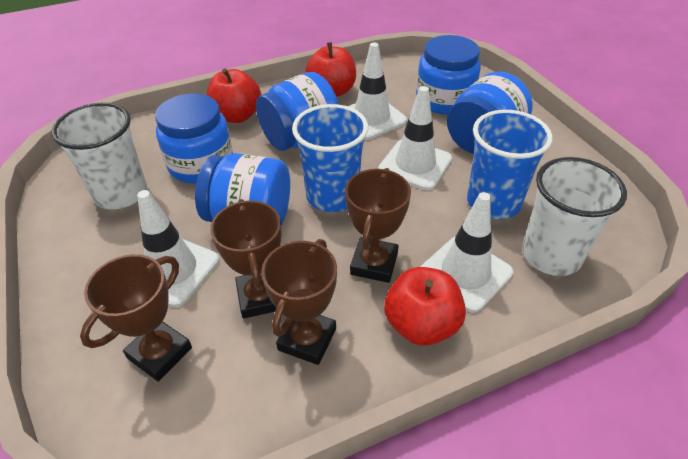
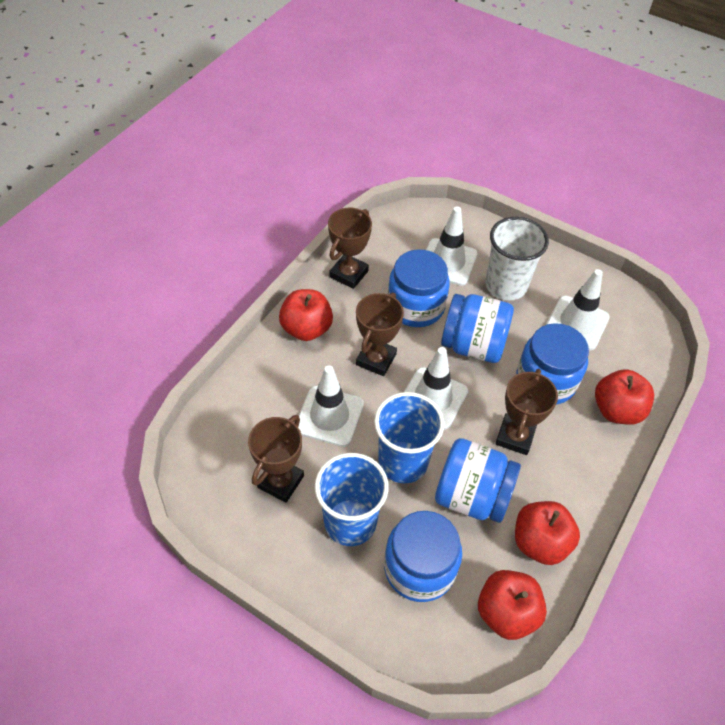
red apple: [207,68,261,123] [305,42,356,97] [384,267,466,346] = 3 -> [279,289,333,341] [478,570,547,640] [515,501,580,565] [595,369,654,425] = 4
white cup: [51,103,147,209] [522,157,627,276] = 2 -> [485,217,549,300] = 1

